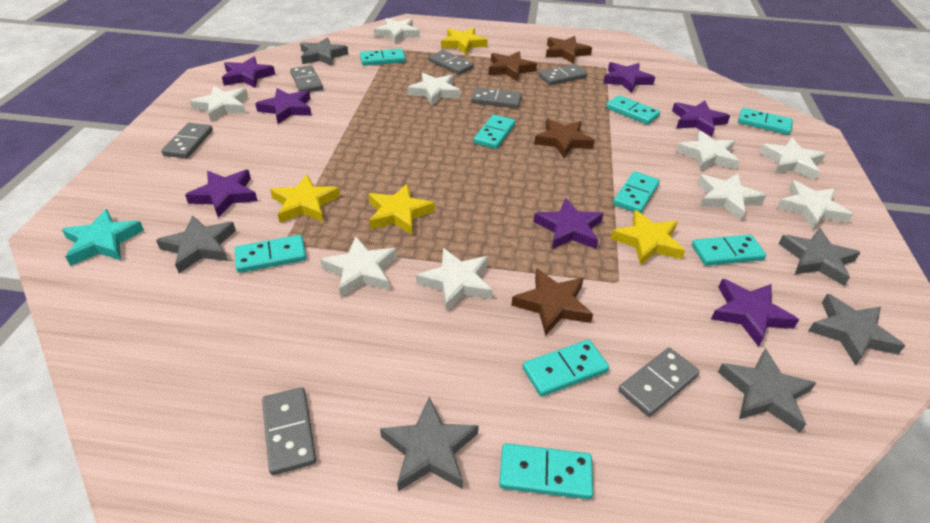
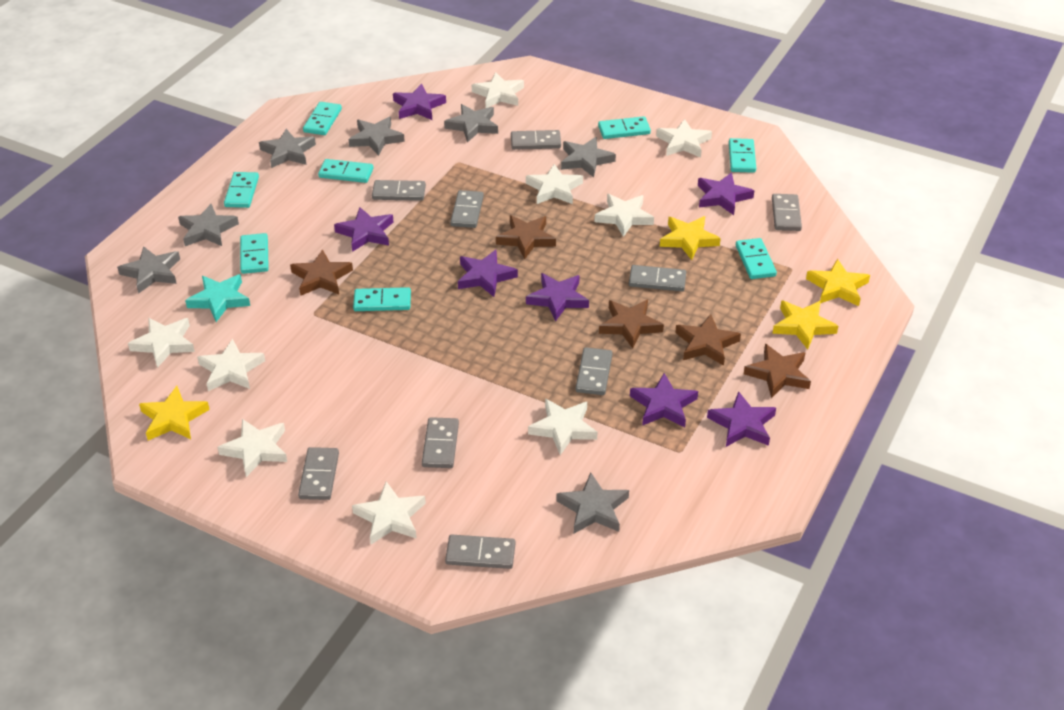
brown star: [489,51,537,81] [511,268,593,336] [534,119,595,158] [546,36,592,64] = 4 -> [290,249,353,296] [496,215,556,259] [599,300,664,349] [675,314,741,366] [744,344,811,398] = 5
grey domino: [161,123,213,158] [262,387,316,475] [290,65,323,92] [428,50,474,75] [471,87,522,108] [539,64,588,85] [618,348,700,417] = 7 -> [298,447,339,500] [372,180,426,201] [422,417,459,468] [445,535,516,569] [450,190,484,228] [511,130,561,150] [575,347,612,395] [629,265,686,292] [772,194,802,231] = 9
grey star: [156,215,236,273] [300,37,348,66] [380,397,479,491] [718,348,816,432] [779,228,861,286] [808,294,905,366] = 6 -> [117,246,180,294] [178,204,239,246] [259,129,316,168] [349,117,405,156] [444,104,498,142] [556,472,629,534] [561,137,616,177] = 7
turquoise domino: [235,235,306,273] [360,49,406,66] [473,115,515,149] [499,443,593,499] [523,340,609,396] [606,95,660,125] [613,171,660,213] [692,235,766,266] [738,108,793,135] = 9 -> [224,172,259,208] [240,233,269,274] [303,102,342,135] [318,159,373,183] [353,287,411,311] [598,116,651,139] [729,138,756,173] [736,238,777,279] = 8

